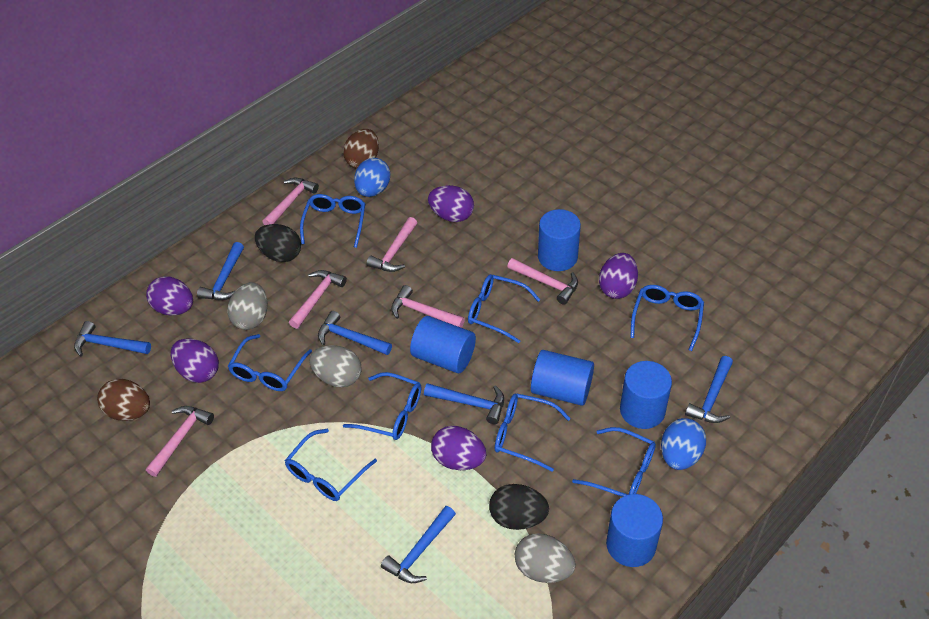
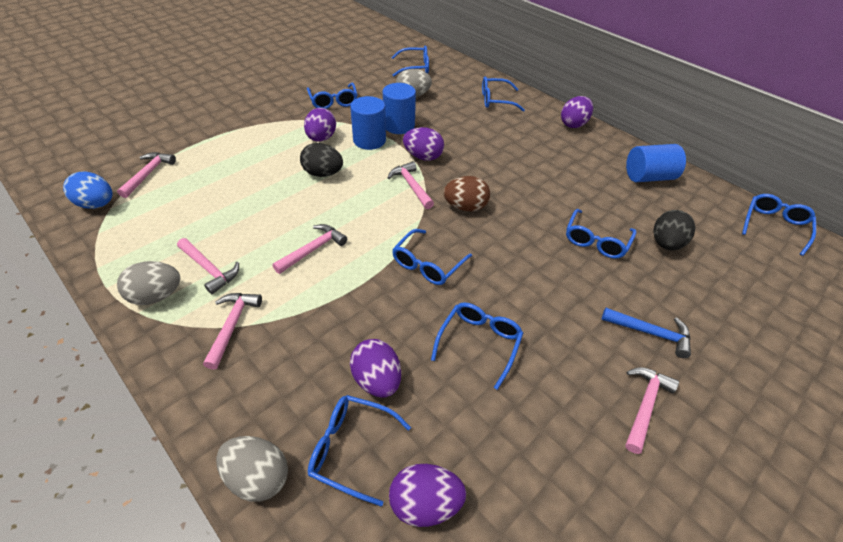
blue cylinder: [410,316,476,373] [531,350,594,406] [538,209,581,271] [606,494,663,567] [620,361,672,429] = 5 -> [350,96,386,150] [383,83,416,134] [626,144,686,182] = 3
blue egg: [354,158,391,197] [661,418,706,470] = 2 -> [63,171,112,209] = 1
blue hammer: [74,321,151,356] [197,242,244,300] [318,311,392,355] [381,506,456,583] [424,383,504,424] [685,356,733,423] = 6 -> [602,308,691,358] = 1
brown egg: [97,379,150,421] [343,129,379,169] = 2 -> [444,176,490,211] = 1

